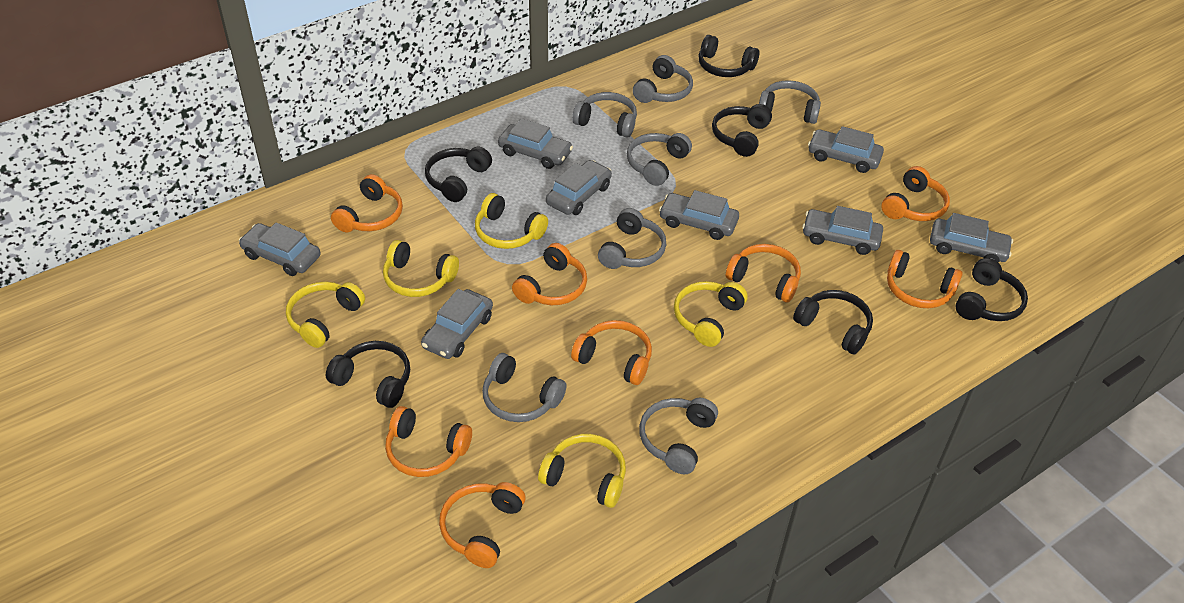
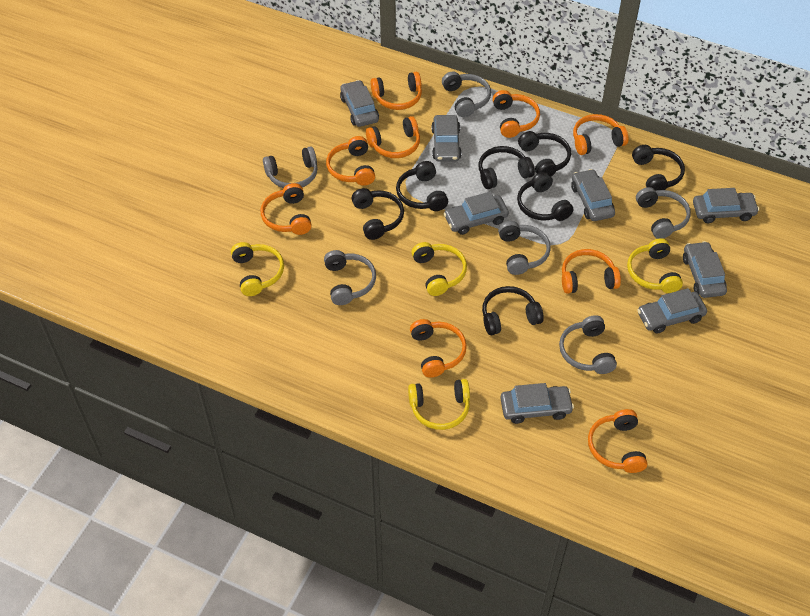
black headphones: [326,341,410,408] [425,147,492,202] [699,35,759,77] [712,104,772,157] [793,290,873,354] [956,258,1028,321] = 6 -> [352,188,404,240] [396,161,448,211] [479,146,535,189] [482,286,544,335] [517,171,573,221] [518,131,571,177] [632,145,685,191] = 7
grey headphones: [482,353,567,422] [572,92,637,137] [598,208,666,269] [627,133,692,186] [633,55,693,103] [639,398,718,474] [759,80,821,124] = 7 -> [263,146,318,188] [324,250,376,305] [442,71,491,117] [498,221,551,275] [559,315,617,374] [636,187,691,239] = 6
orange headphones: [331,174,403,232] [385,406,472,477] [439,482,526,568] [512,243,587,305] [571,320,652,385] [726,244,801,302] [881,166,950,221] [887,250,963,308] = 8 -> [261,183,312,235] [326,136,375,186] [366,116,420,158] [371,72,422,110] [410,319,467,378] [492,90,540,138] [562,249,621,294] [573,114,628,155] [588,409,648,473] = 9
yellow headphones: [286,282,365,348] [383,240,459,297] [475,193,548,249] [538,434,626,508] [674,281,748,347] = 5 -> [231,242,284,296] [408,379,470,430] [412,242,467,296] [627,238,683,293] = 4

